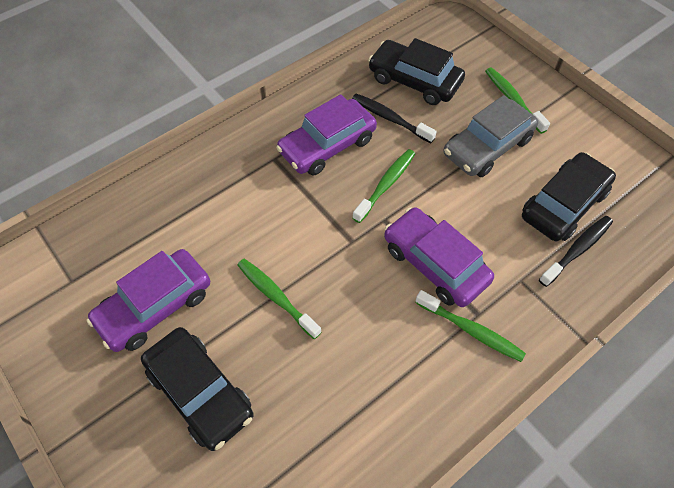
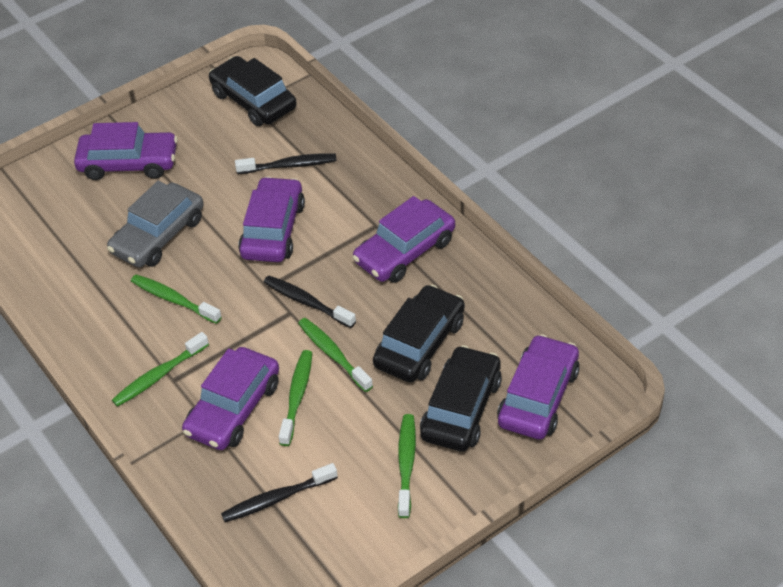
black toothbrush: [352,94,437,143] [539,216,613,287] = 2 -> [221,463,338,522] [235,154,337,174] [264,276,356,328] = 3
green toothbrush: [237,259,321,339] [353,149,415,223] [415,290,526,362] [485,68,550,134] = 4 -> [112,332,209,407] [131,275,222,324] [279,350,312,446] [298,318,373,392] [398,414,416,518] = 5
purple car: [87,249,210,352] [276,94,377,176] [384,207,494,307] = 3 -> [74,122,178,180] [182,347,279,450] [238,176,305,262] [353,196,455,283] [497,334,580,440] = 5

